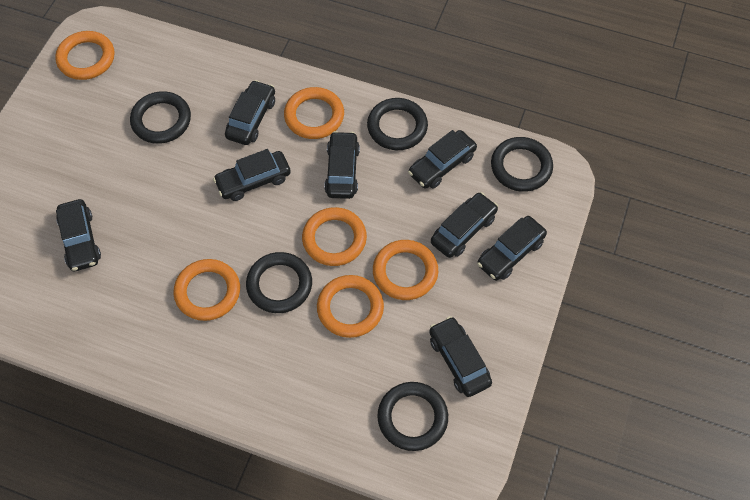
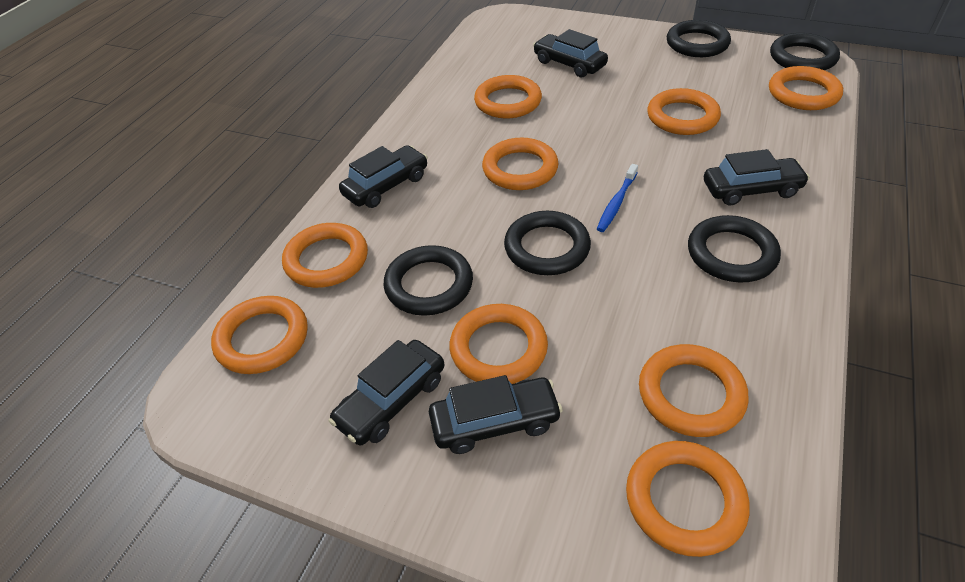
black car: [56,199,101,271] [213,149,291,201] [225,80,275,145] [324,131,360,199] [408,130,477,189] [429,316,492,397] [431,192,498,258] [477,216,547,281] = 8 -> [329,340,445,445] [339,145,428,208] [429,375,563,454] [533,29,608,78] [704,149,810,205] = 5
blue toothbrush: none = 0 -> [597,164,638,232] = 1
orange ring: [55,31,114,80] [173,259,240,321] [284,87,344,139] [302,207,367,266] [317,275,384,338] [373,240,438,300] = 6 -> [211,296,308,374] [282,223,368,288] [449,304,548,384] [474,75,542,118] [482,138,558,190] [626,441,750,557] [639,344,749,437] [648,88,721,135] [769,66,843,110] = 9

